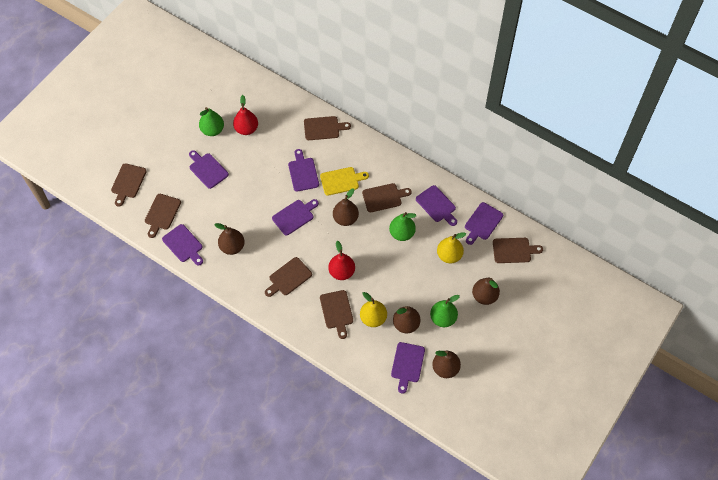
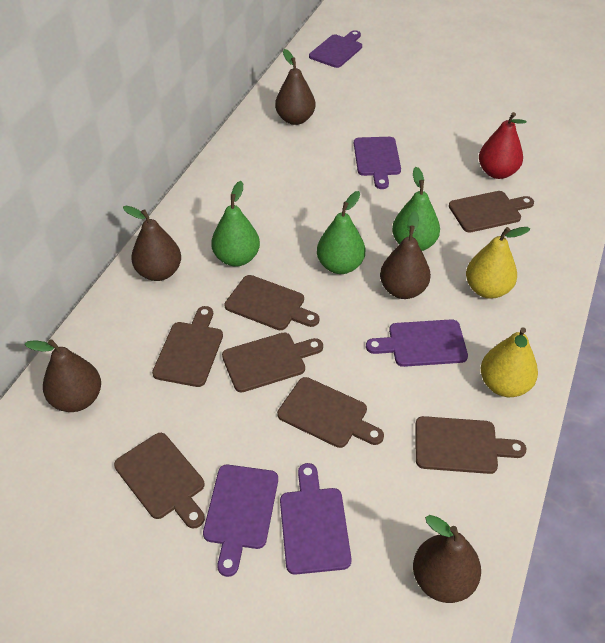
purple cutting board: [162,224,203,266] [189,150,229,189] [272,199,319,235] [288,149,319,192] [391,342,425,394] [416,185,457,226] [465,202,503,245] = 7 -> [203,465,278,577] [280,463,352,575] [309,30,362,68] [354,137,401,189] [366,319,468,367] = 5
red pear: [233,95,258,135] [328,241,355,280] = 2 -> [479,112,527,179] = 1
yellow cutting board: [320,167,369,196] = 1 -> none = 0

